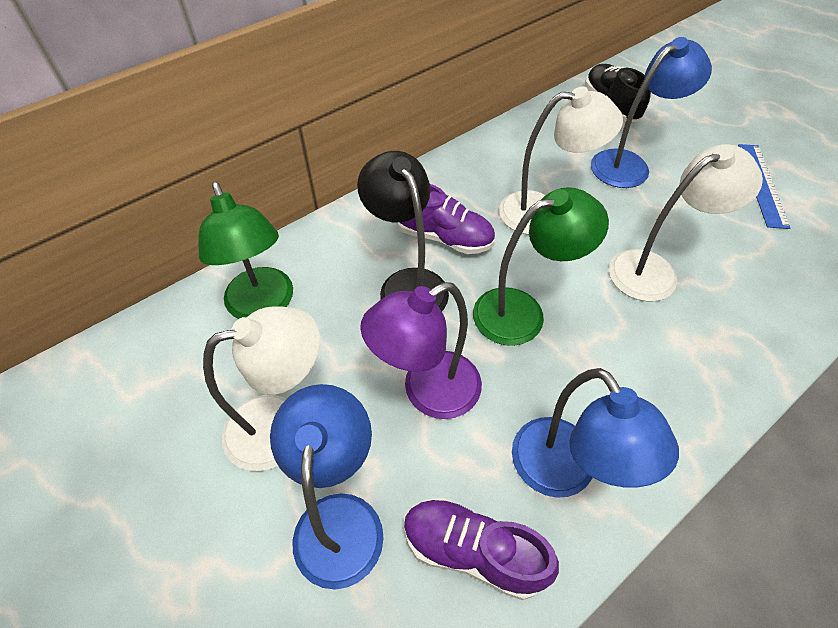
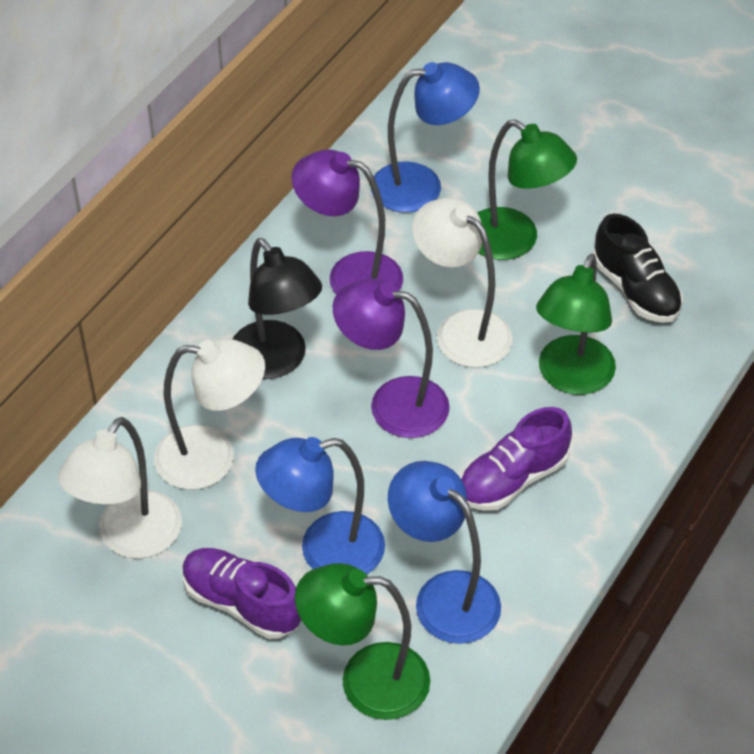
blue ruler: [738,144,790,229] = 1 -> none = 0
green lamp: [198,182,293,319] [473,187,609,346] = 2 -> [295,563,430,720] [478,119,577,260] [536,254,616,395] = 3
purple lamp: [360,282,482,419] = 1 -> [292,149,403,294] [333,279,450,438] = 2

